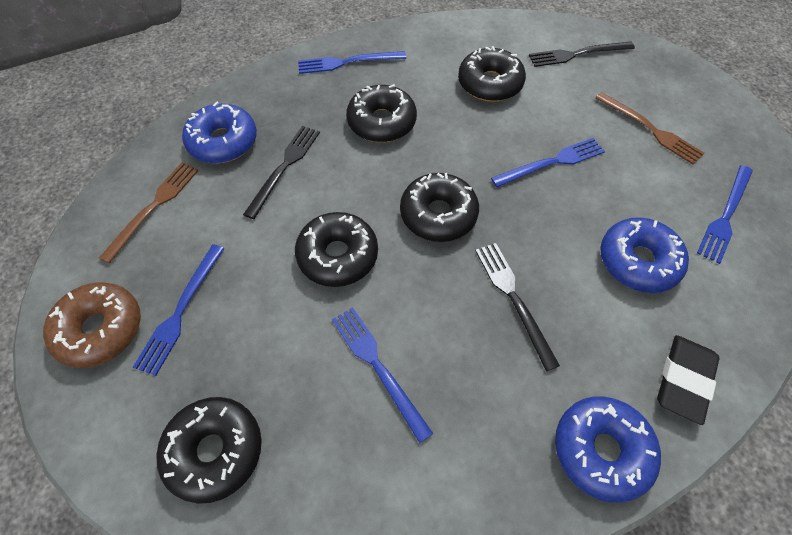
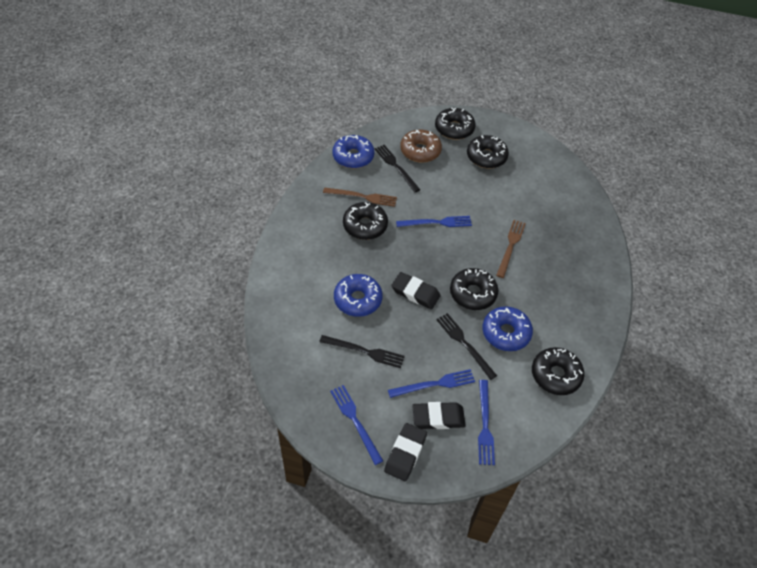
black eraser: [657,335,719,425] = 1 -> [384,423,427,481] [391,272,441,309] [412,402,466,429] = 3
blue fork: [133,244,224,376] [298,51,406,74] [332,307,433,443] [491,138,605,187] [697,165,753,264] = 5 -> [330,385,383,465] [388,369,475,398] [396,216,472,227] [478,380,495,465] = 4

